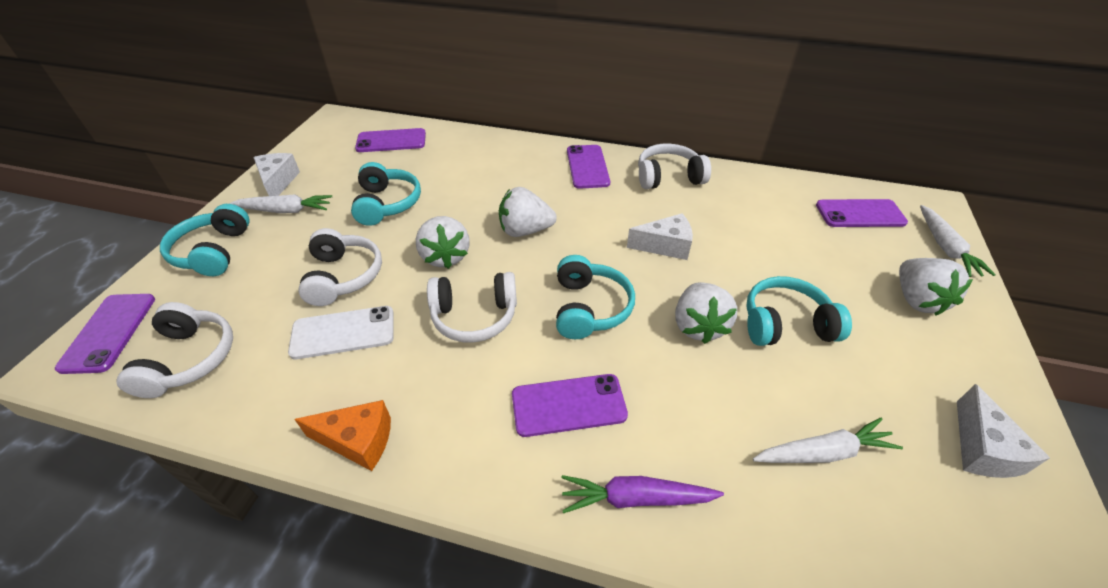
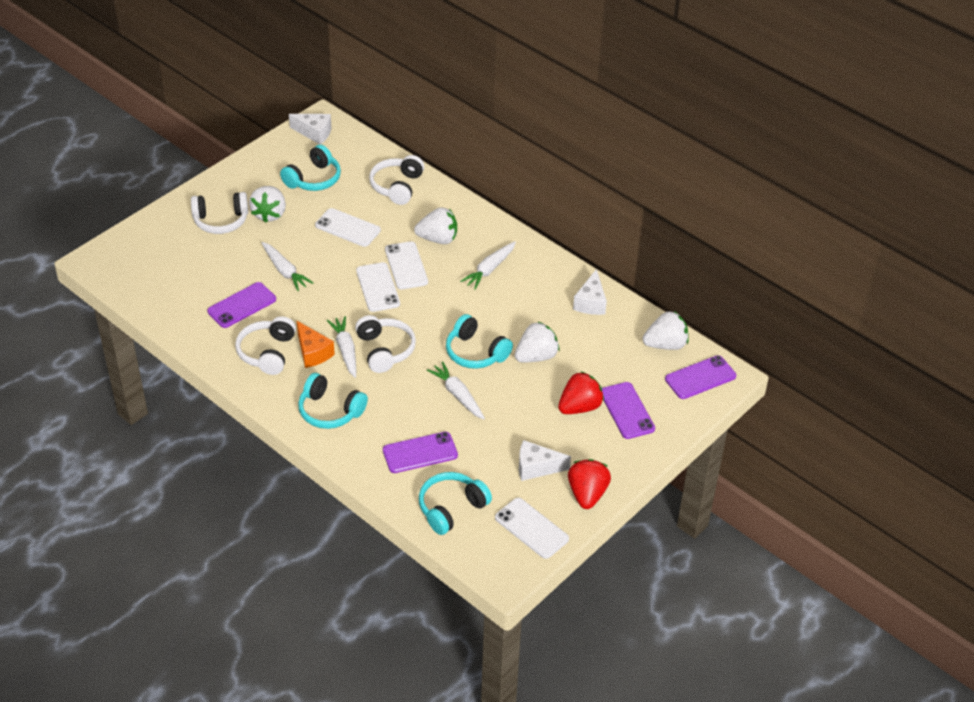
purple carrot: [562,475,724,513] = 1 -> none = 0
purple phone: [55,294,155,374] [355,128,426,152] [512,374,628,437] [567,145,610,189] [816,199,908,227] = 5 -> [207,282,276,328] [383,432,458,473] [602,382,655,439] [665,355,736,399] = 4
red strawberry: none = 0 -> [558,371,604,414] [568,459,611,509] = 2
white carrot: [229,195,332,213] [753,418,903,463] [920,205,996,277] = 3 -> [261,242,313,291] [327,316,356,378] [427,361,485,420] [460,241,516,290] = 4
white phone: [288,306,394,359] = 1 -> [315,208,381,247] [356,262,400,312] [385,241,428,290] [495,498,569,559] = 4

